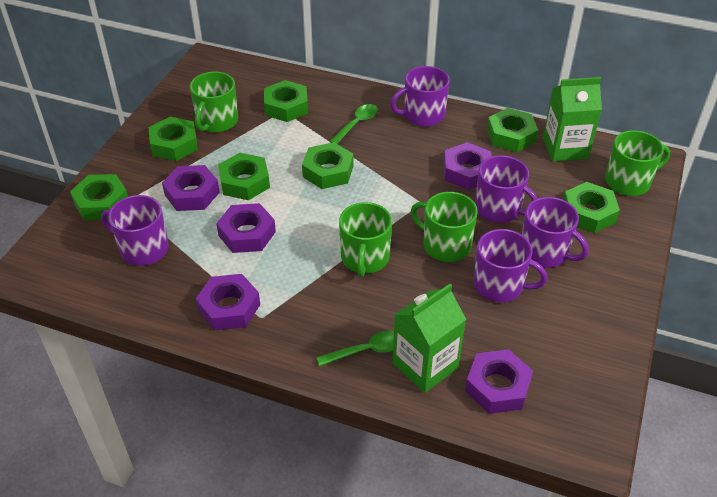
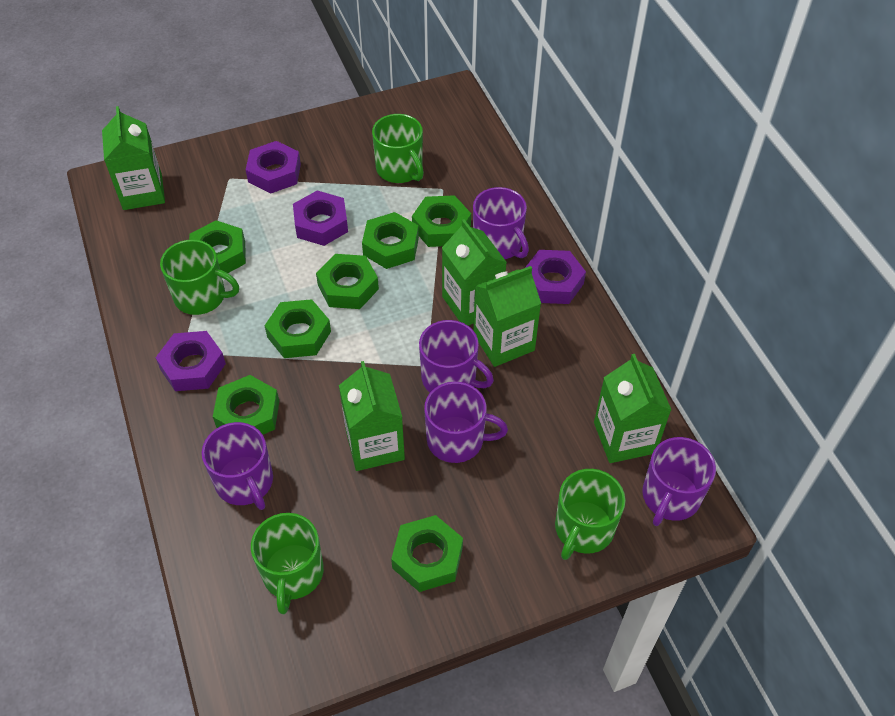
green carton: [393,284,466,393] [543,77,602,162] = 2 -> [102,106,165,210] [339,361,405,471] [442,219,507,326] [473,266,541,367] [594,354,671,463] = 5
green spoon: [316,330,394,366] [329,104,378,144] = 2 -> none = 0
purple nut: [162,165,220,211] [196,274,260,330] [216,203,276,253] [444,142,492,190] [465,349,533,414] = 5 -> [156,331,226,391] [246,141,301,194] [293,191,348,246] [525,250,586,304] = 4

